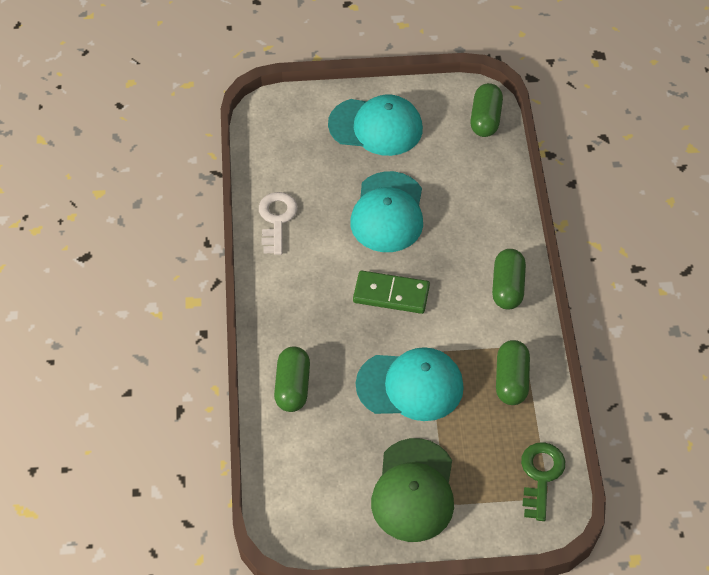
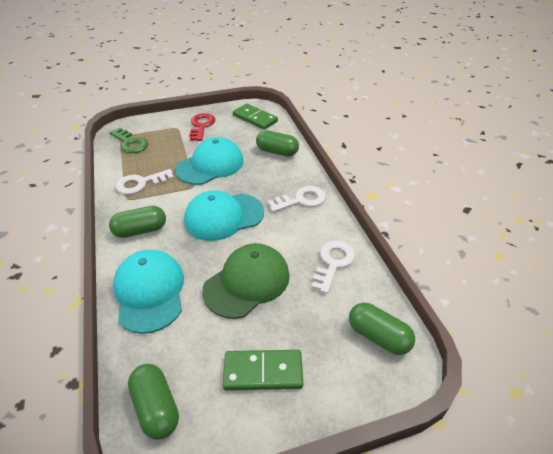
green domino: [353,271,430,314] = 1 -> [223,350,303,391] [233,104,278,130] = 2
red key: none = 0 -> [189,113,215,141] = 1
white key: [259,192,298,255] = 1 -> [116,169,174,195] [268,186,326,212] [311,241,355,294] = 3

